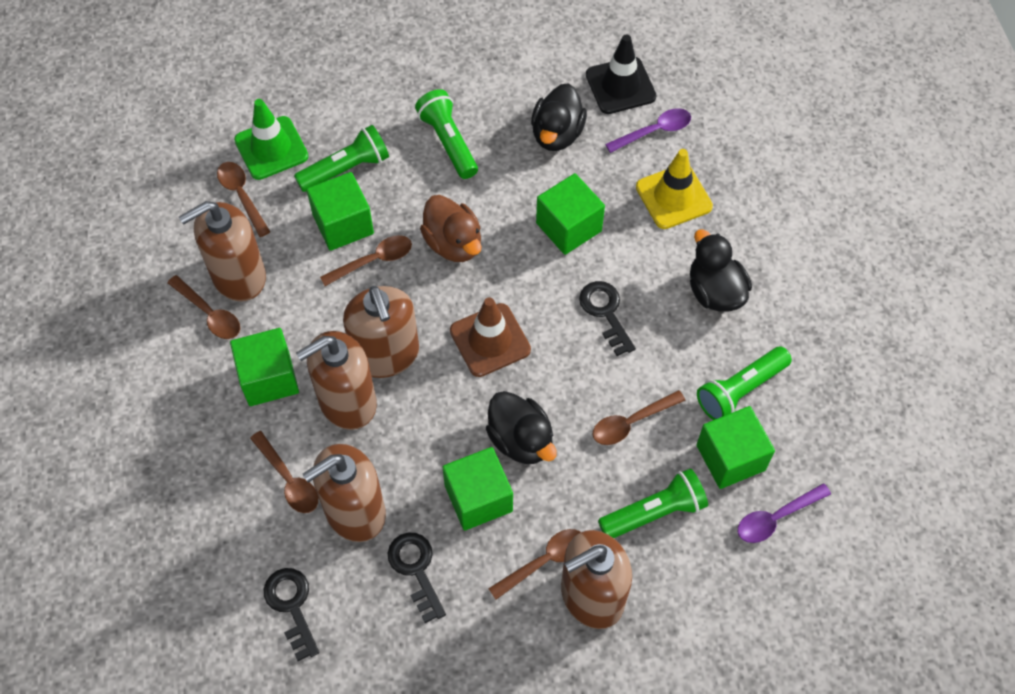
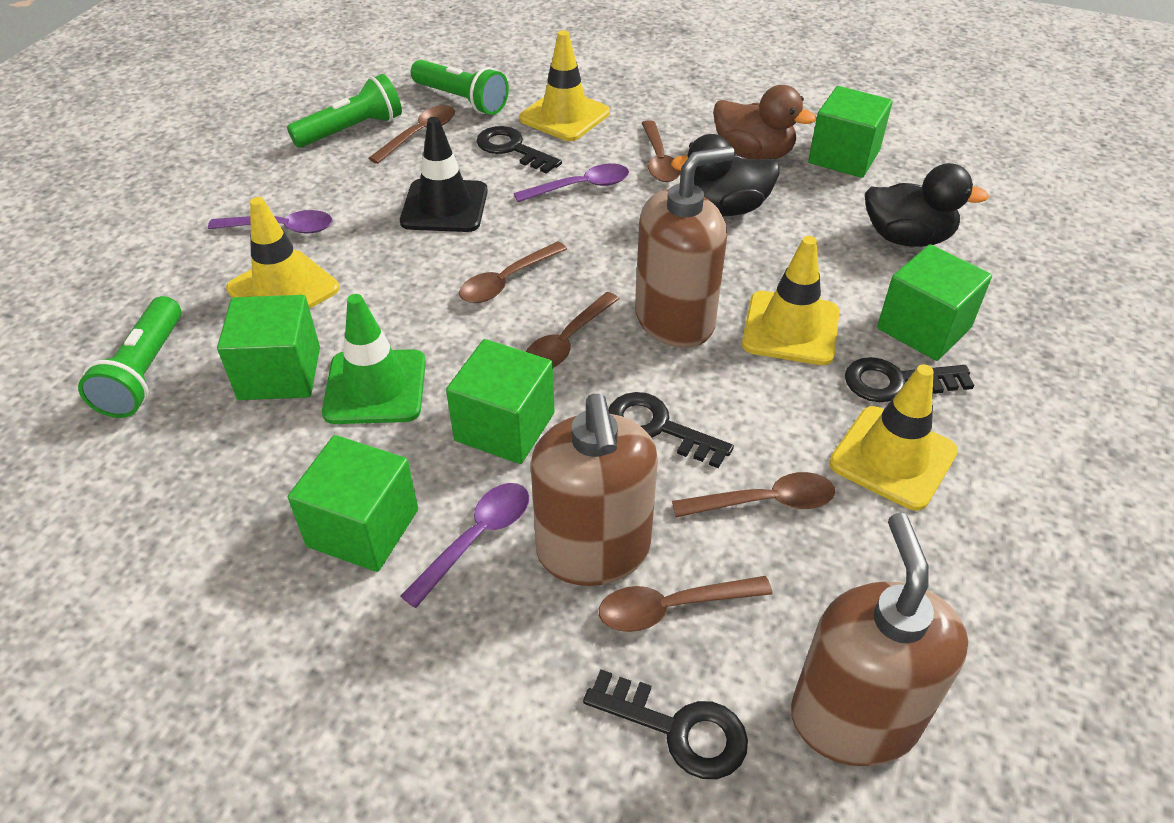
black duck: [486,391,557,464] [531,83,587,151] [690,229,752,312] = 3 -> [671,134,780,216] [865,163,989,247] = 2
black key: [264,568,319,661] [388,533,446,623] [579,281,636,356] = 3 -> [476,126,562,174] [583,669,748,779] [608,392,734,469] [845,357,974,402] = 4
brown soap dispenser: [179,201,266,302] [296,331,377,430] [303,444,386,542] [343,286,419,378] [561,530,632,629] = 5 -> [531,394,658,586] [635,146,735,348] [791,513,968,766] = 3
brown traffic cone: [450,297,531,377] = 1 -> none = 0
green flashlight: [294,125,389,192] [415,89,478,179] [598,468,708,538] [697,346,792,420] = 4 -> [78,296,181,418] [287,74,402,148] [411,60,509,115] = 3
purple spoon: [605,108,691,153] [738,483,831,543] = 2 -> [208,210,332,233] [400,483,529,608] [514,164,629,202] = 3
yellow traffic cone: [636,149,713,229] = 1 -> [226,197,339,309] [519,30,610,141] [742,236,840,365] [829,364,958,511] = 4

